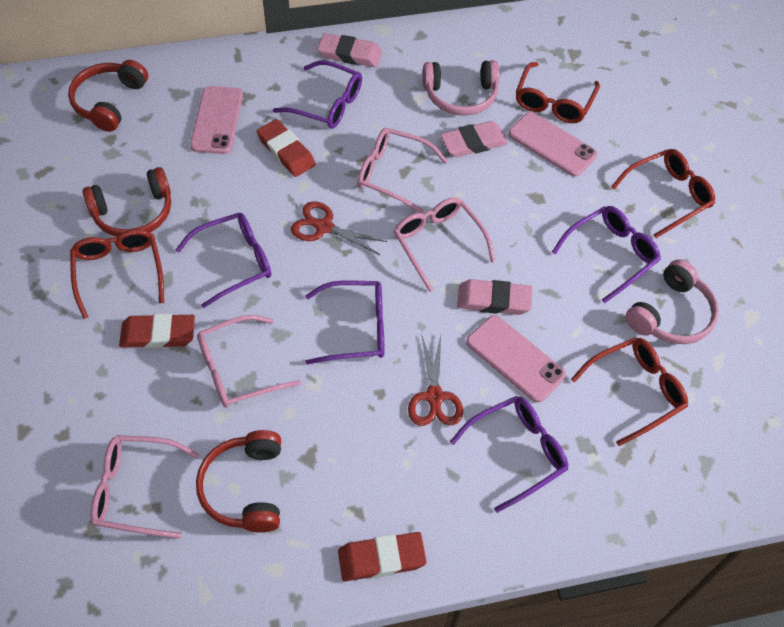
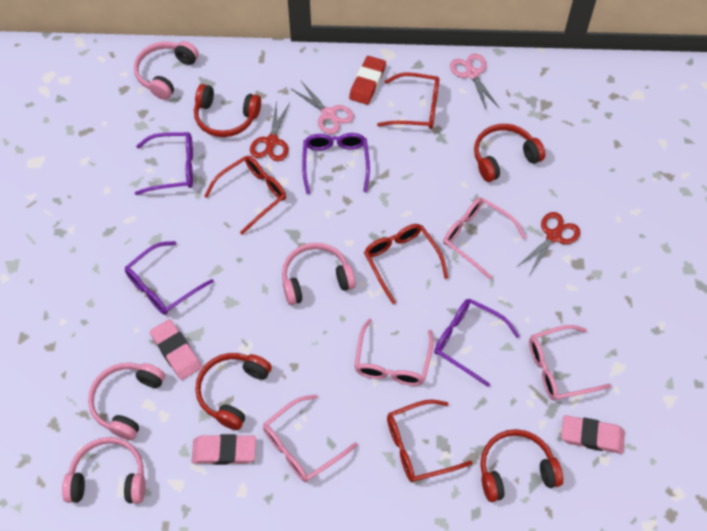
pink headphones: [423,60,500,116] [625,259,719,344] = 2 -> [62,437,146,504] [88,363,165,440] [134,41,199,100] [282,243,356,305] = 4
pink phone: [190,86,243,154] [466,315,566,403] [508,112,597,177] = 3 -> none = 0
pink scissors: none = 0 -> [290,81,354,134] [450,54,499,111] = 2
purple glasses: [176,213,271,308] [273,60,362,129] [305,281,384,364] [450,396,568,513] [552,206,661,303] = 5 -> [125,241,214,315] [135,132,193,195] [302,133,370,194] [434,299,520,387] = 4
red eraser: [119,313,195,348] [256,119,316,177] [338,532,427,582] = 3 -> [349,56,386,105] = 1
red headphones: [68,60,148,132] [83,167,171,237] [196,430,281,533] = 3 -> [194,84,261,137] [195,353,272,430] [474,124,545,182] [480,429,563,502] = 4

